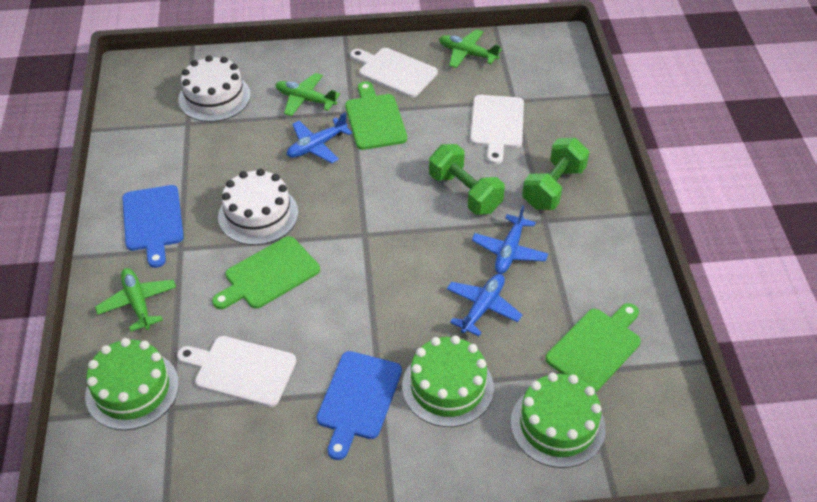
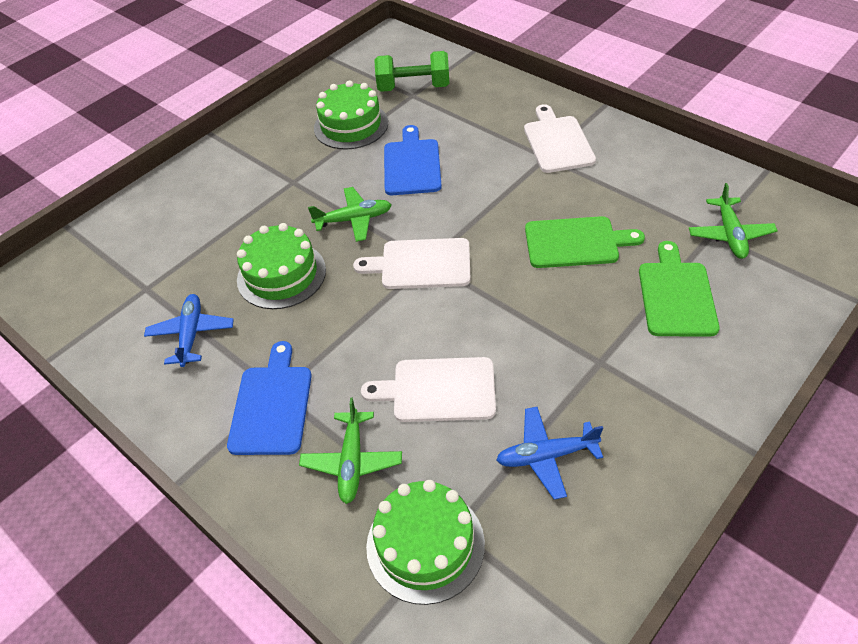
blue plane: [287,113,352,163] [447,274,522,336] [472,205,548,274] = 3 -> [144,294,234,367] [496,407,603,500] = 2
green cutting board: [212,236,320,309] [345,81,407,150] [545,303,641,393] = 3 -> [525,216,645,268] [639,241,720,336] = 2
green dumbbell: [429,144,505,215] [522,138,589,210] = 2 -> [374,51,449,92] = 1
white cake: [178,55,251,122] [218,169,298,245] = 2 -> none = 0

